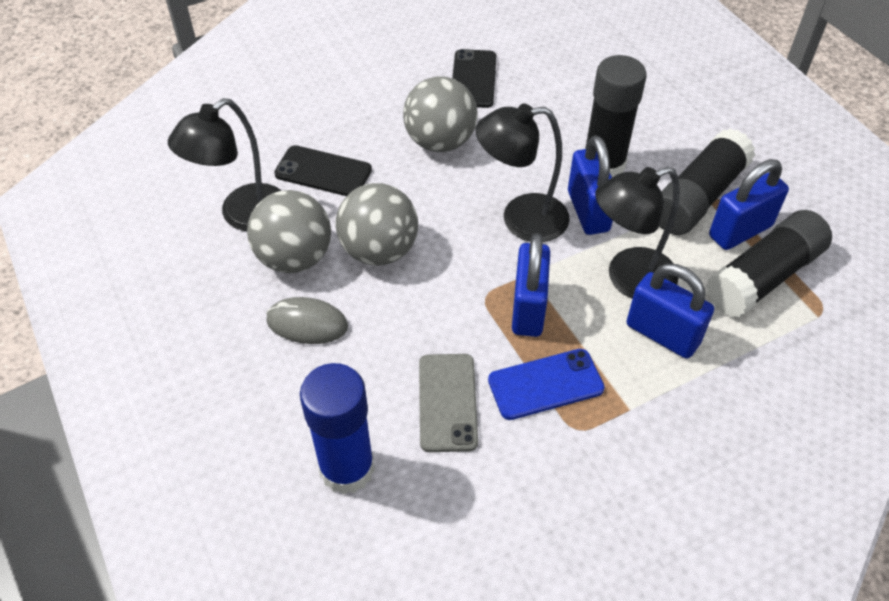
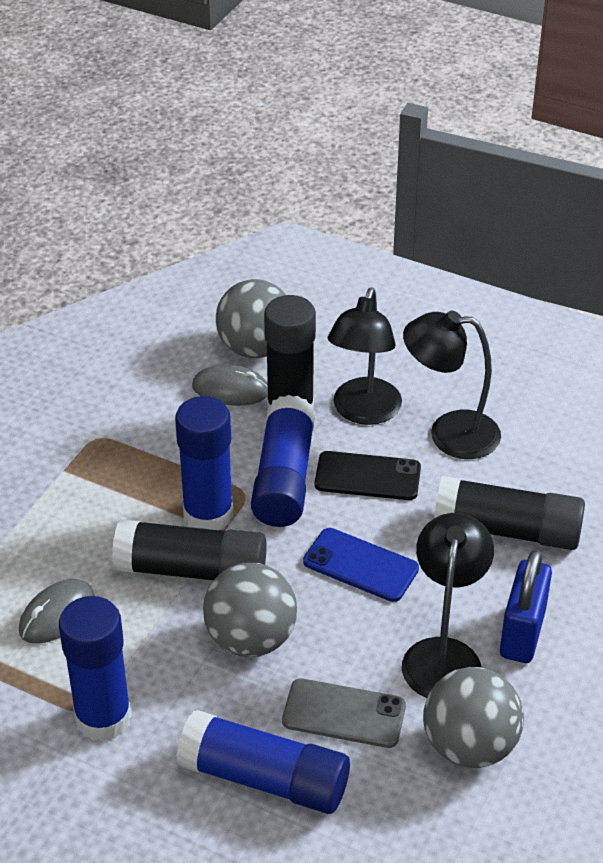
black phone: [274,145,372,196] [452,49,496,108] = 2 -> [315,451,421,500] = 1
blue glue stick: [300,363,375,494] = 1 -> [59,596,132,741] [175,396,234,530] [176,710,350,814] [251,395,316,527] = 4
blue padlock: [512,233,550,337] [568,135,613,235] [626,264,714,359] [709,159,789,250] = 4 -> [500,549,552,663] = 1
grey mouse: [266,297,348,344] = 1 -> [19,579,95,644] [192,364,268,406] = 2

